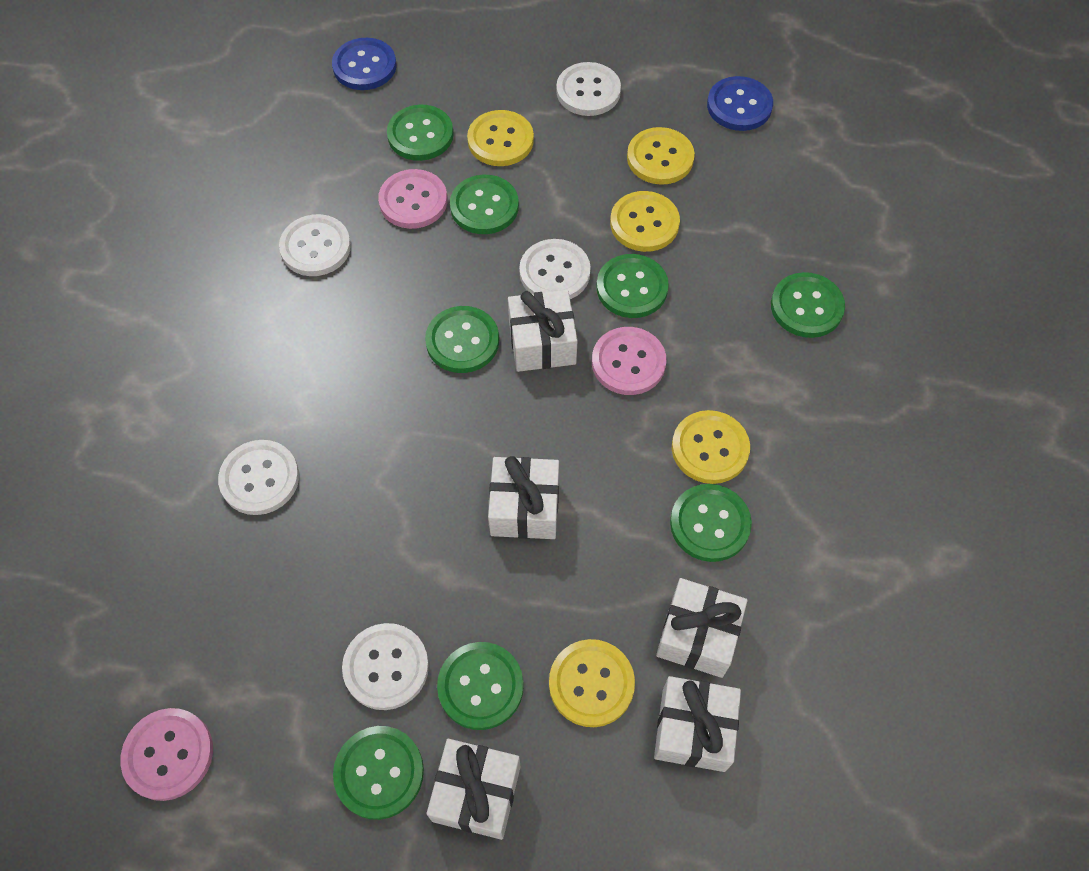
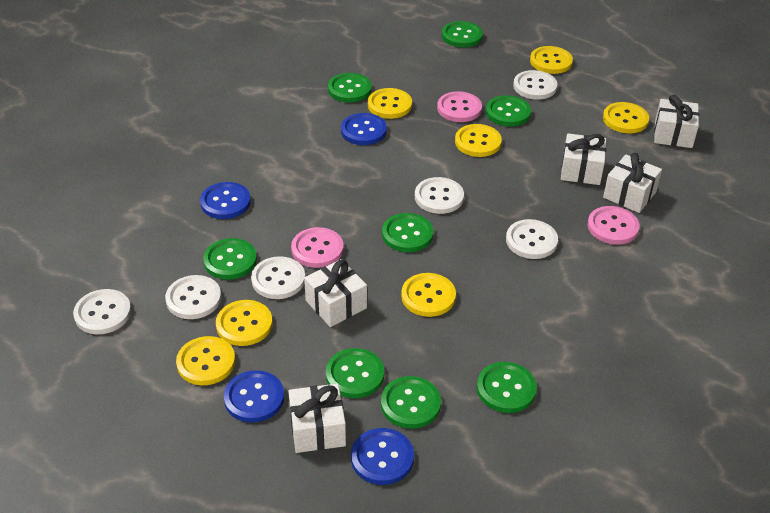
blue button: [332,38,396,90] [707,76,773,131] = 2 -> [200,182,251,219] [224,370,284,423] [341,113,387,145] [351,428,414,485] = 4
white button: [218,440,299,515] [279,214,351,276] [342,623,429,710] [519,239,591,299] [556,62,621,116] = 5 -> [73,289,131,334] [165,275,221,319] [251,256,305,299] [415,177,464,214] [506,219,558,259] [513,70,557,100] = 6
yellow button: [467,110,534,166] [549,639,635,727] [610,191,680,252] [627,127,695,185] [672,410,750,484] = 5 -> [176,336,235,385] [216,300,272,346] [368,88,412,119] [401,273,456,317] [455,124,502,157] [530,46,573,74] [603,102,649,133] = 7

